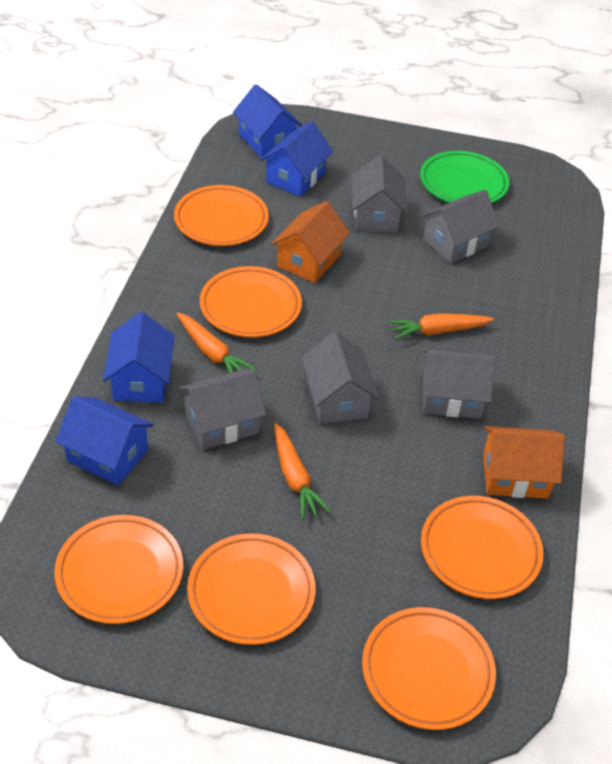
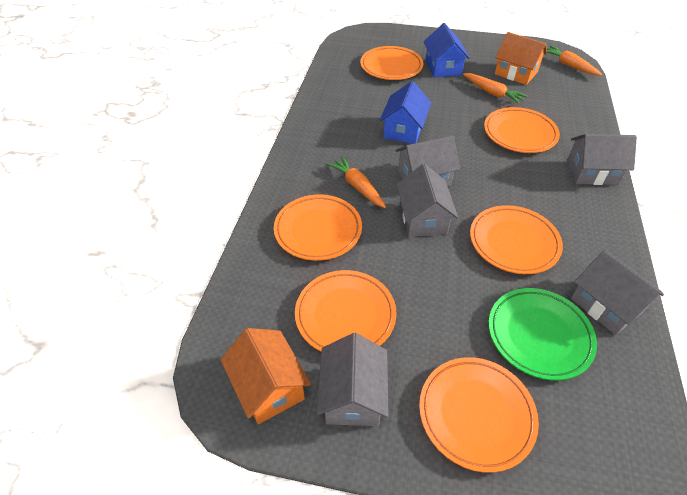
blue house: [55,396,154,485] [103,312,175,403] [233,84,303,158] [260,121,333,197] = 4 -> [380,81,431,144] [424,23,470,77] = 2

